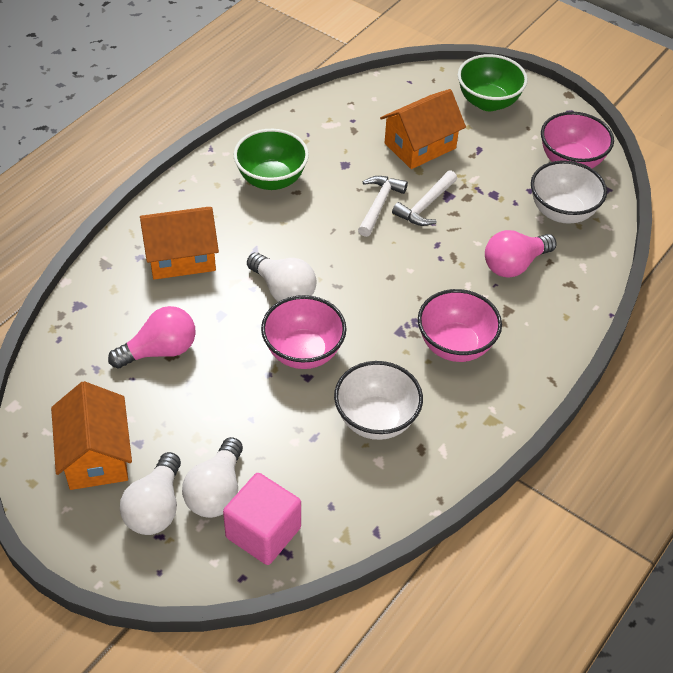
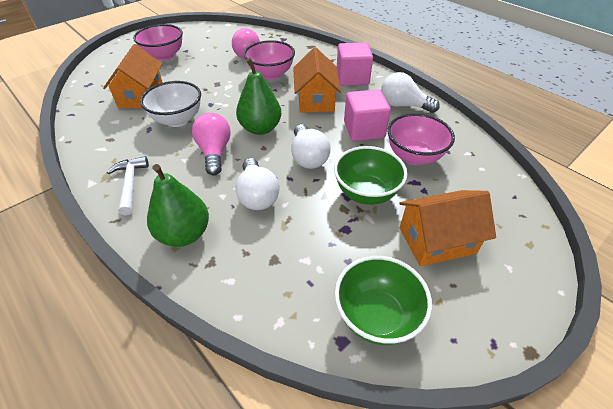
green pear: none = 0 -> [147,164,209,247] [236,58,281,135] = 2
pink cube: [223,473,301,565] = 1 -> [337,42,373,86] [344,89,391,141] = 2
white bowl: [334,361,423,440] [531,160,607,224] = 2 -> [140,81,201,127] = 1
white hammer: [358,176,408,237] [392,170,457,226] = 2 -> [107,156,149,216] = 1

